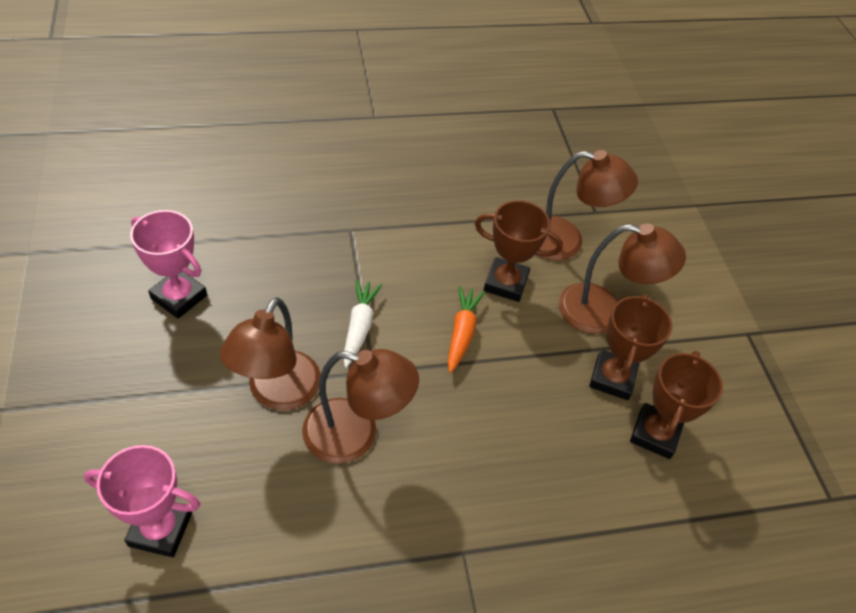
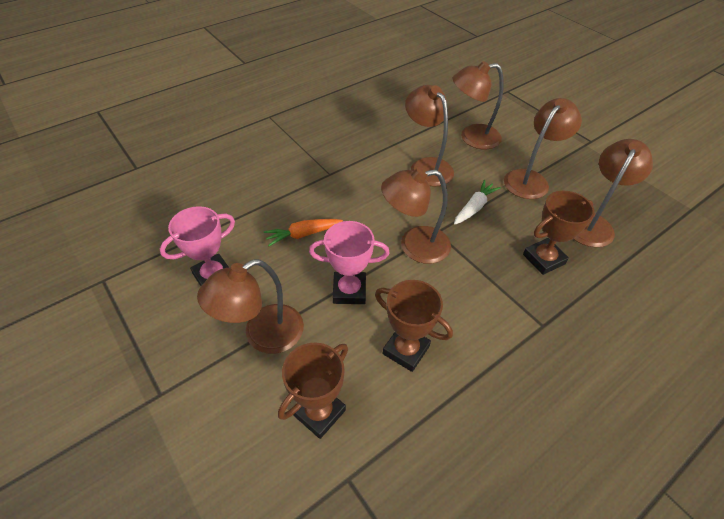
brown lamp: [219,297,321,410] [302,349,419,464] [536,150,638,261] [559,223,686,334] = 4 -> [197,259,304,354] [381,167,451,264] [405,85,454,187] [453,61,503,149] [504,98,582,199] [574,139,653,247] = 6

